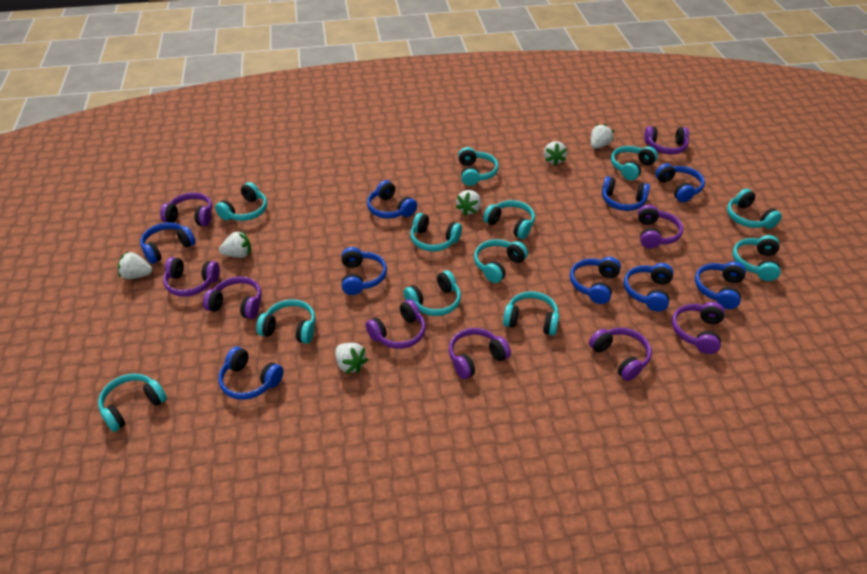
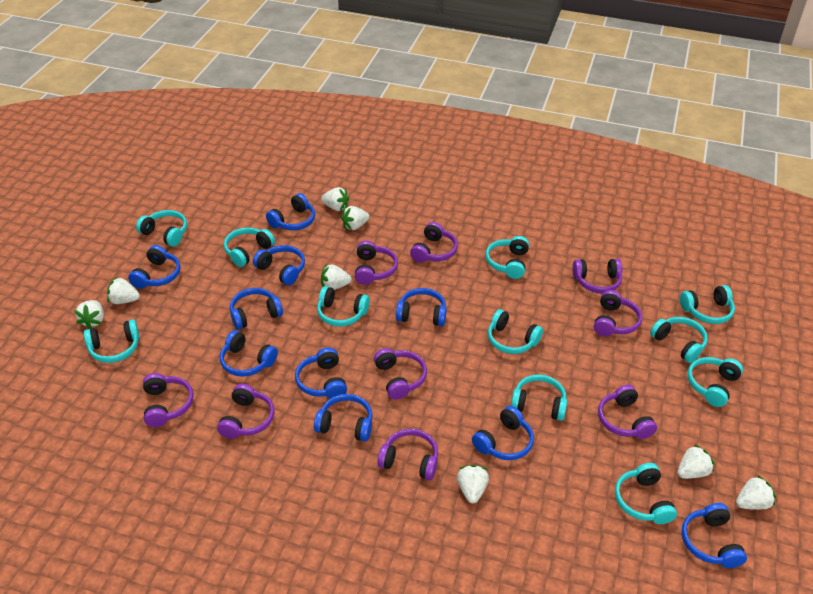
blue headphones: [140,222,196,264] [218,347,284,400] [342,247,387,295] [367,180,417,218] [570,257,621,304] [602,176,650,211] [624,263,673,312] [655,163,705,202] [695,261,746,309] = 9 -> [128,245,180,289] [220,330,278,377] [230,288,283,330] [253,245,305,285] [266,193,315,230] [295,348,347,399] [314,394,373,442] [396,288,447,326] [472,406,534,460] [681,503,747,568] = 10
turquoise headphones: [98,374,167,432] [215,182,267,221] [256,299,316,344] [404,270,461,316] [410,213,462,251] [458,147,499,186] [474,239,528,283] [483,200,535,239] [503,291,559,335] [611,146,658,181] [727,189,782,229] [733,235,781,281] = 12 -> [84,320,139,363] [136,210,187,247] [224,227,275,267] [317,286,370,327] [485,236,529,279] [488,309,543,354] [511,374,567,421] [615,463,677,524] [650,317,708,363] [680,285,735,324] [687,357,743,407] = 11
white strawberry: [118,251,153,279] [219,231,251,258] [335,343,368,374] [455,190,481,216] [544,141,567,166] [591,124,614,149] = 6 -> [74,300,104,329] [107,277,140,304] [321,187,349,211] [321,264,352,290] [341,206,370,230] [457,465,489,503] [678,444,715,479] [736,475,776,510] = 8

